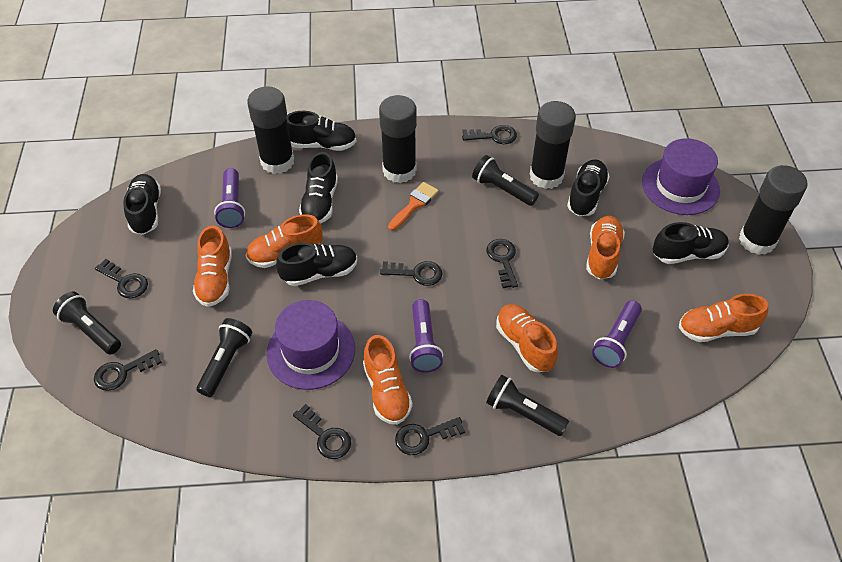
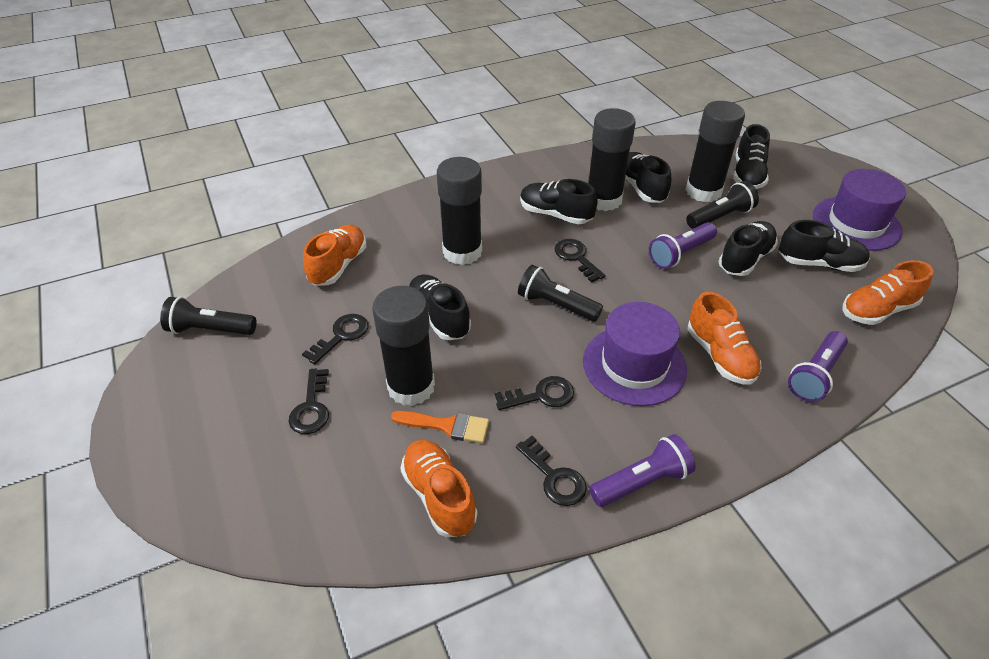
black flashlight: [53,292,121,354] [197,318,252,397] [472,155,539,206] [486,375,569,436] = 4 -> [160,297,257,335] [518,265,603,322] [686,181,759,229] = 3
black key: [94,349,162,391] [95,259,148,298] [293,404,351,459] [380,261,442,286] [395,417,465,455] [462,125,517,144] [486,239,518,288] = 7 -> [289,369,329,434] [302,314,368,365] [495,376,574,410] [516,436,587,506] [555,239,605,283] = 5
orange shoe: [193,225,232,307] [246,214,323,268] [363,335,413,425] [496,304,558,372] [586,216,625,279] [679,294,768,342] = 6 -> [303,225,366,286] [400,440,477,537] [688,292,762,385] [842,260,934,325] = 4

